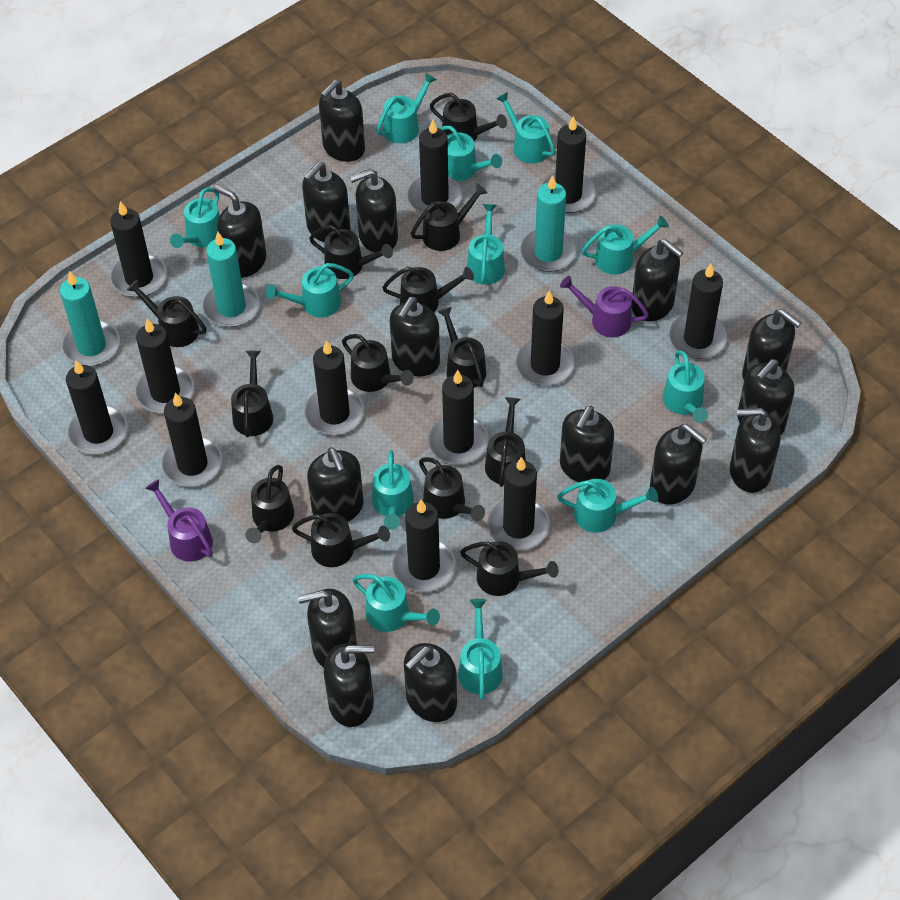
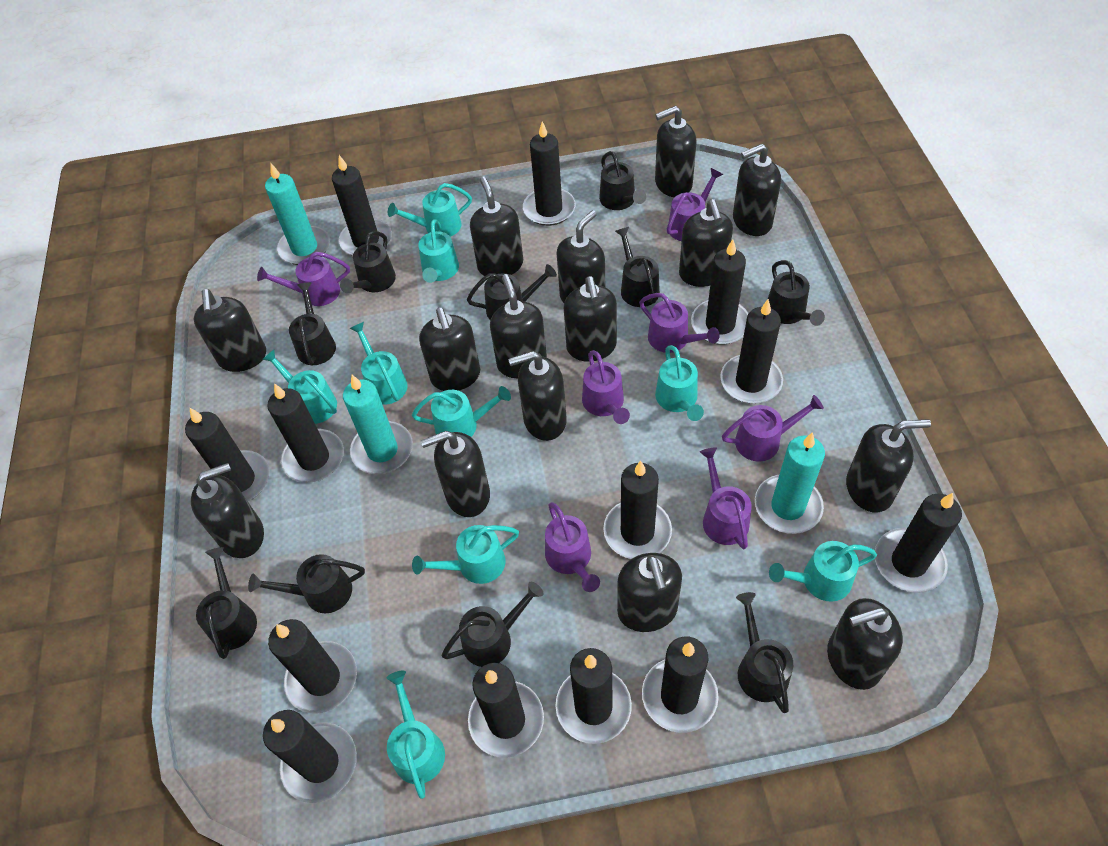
black candle: [66,360,128,454] [110,201,167,297] [135,318,194,413] [161,392,222,487] [304,340,364,435] [392,500,456,592] [407,120,462,213] [428,370,489,464] [487,457,550,550] [516,290,575,386] [542,116,596,213] [669,264,728,359] = 12 -> [185,408,270,501] [263,710,357,803] [267,383,344,483] [268,619,357,714] [332,155,392,256] [468,663,544,758] [523,121,575,226] [556,648,632,744] [603,461,672,559] [642,636,719,733] [691,239,749,345] [720,299,783,404] [875,493,962,593] = 13
black watering can: [127,280,207,347] [231,351,273,437] [245,465,294,543] [292,513,390,567] [309,225,393,279] [342,334,414,392] [382,267,474,312] [411,184,488,251] [419,457,485,521] [430,93,507,141] [438,307,486,388] [460,541,558,596] [485,397,526,487] = 13 -> [196,547,257,659] [248,554,365,613] [289,282,336,365] [340,231,396,294] [442,582,544,667] [467,264,557,320] [599,151,646,210] [615,227,660,307] [736,592,793,713] [767,260,825,326] = 10
purple watering can: [145,479,213,562] [560,276,649,337] = 2 -> [257,252,350,306] [545,502,600,592] [582,350,630,424] [639,293,720,353] [667,168,723,241] [700,448,752,549] [722,395,824,462] = 7
turquoise watering can: [170,188,220,248] [266,263,354,318] [352,574,440,632] [372,450,414,530] [376,73,437,143] [440,126,502,181] [458,599,503,700] [467,204,505,285] [496,92,555,164] [557,479,658,533] [582,215,669,275] [663,350,708,423] = 12 -> [262,350,337,424] [350,322,408,404] [386,671,445,799] [388,183,472,237] [412,386,511,437] [412,525,519,584] [418,219,459,283] [655,345,704,421] [769,541,877,602] = 9

